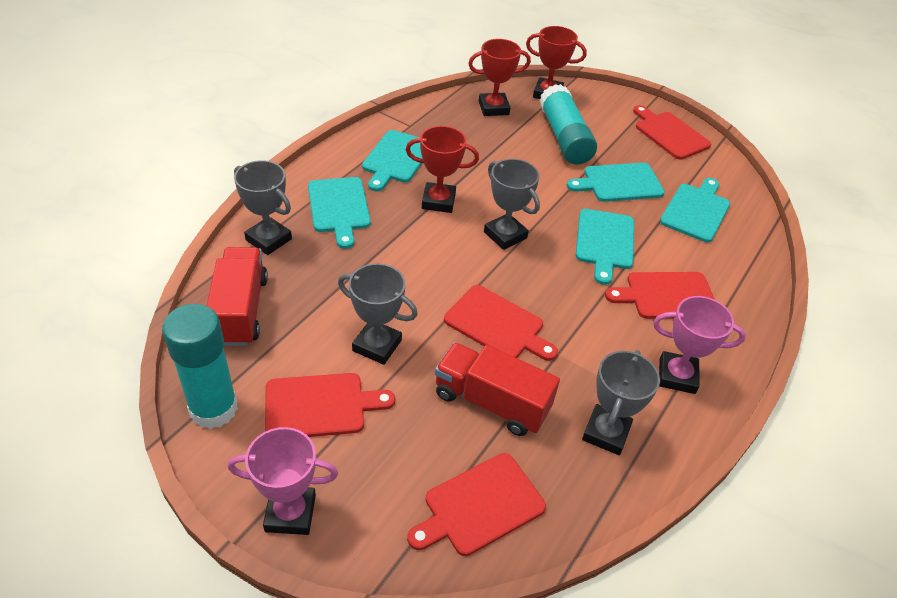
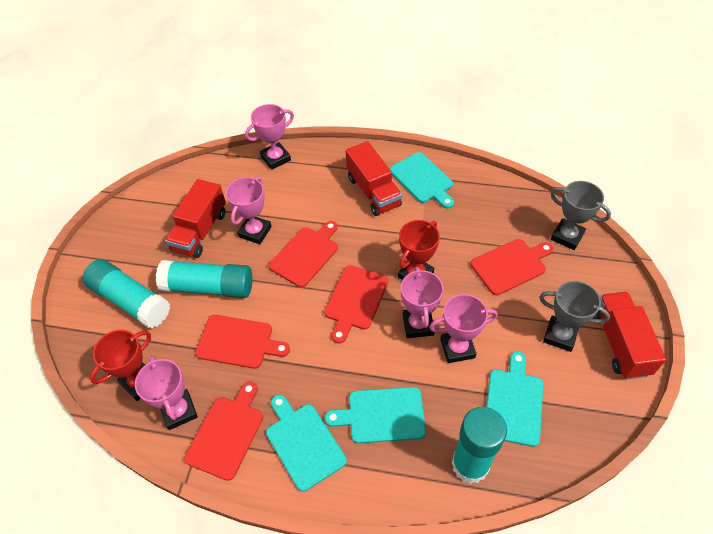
grey trophy: [234,160,292,255] [338,263,418,365] [484,159,540,250] [582,350,660,455] = 4 -> [539,281,610,352] [551,181,611,250] = 2
pink trophy: [228,427,338,535] [653,296,746,394] = 2 -> [135,356,198,430] [226,176,272,244] [245,104,294,170] [401,266,444,338] [429,294,498,363] = 5
red trophy: [406,126,479,213] [468,39,531,116] [526,26,587,99] = 3 -> [90,330,151,401] [398,220,440,280] = 2
red truck: [207,247,268,346] [435,342,560,436] = 2 -> [165,179,226,258] [346,141,402,216] [594,292,666,379] = 3
turquoise cutting board: [308,177,371,249] [362,130,422,191] [567,163,665,202] [576,209,634,285] [660,178,730,242] = 5 -> [266,395,347,492] [325,387,426,444] [389,152,454,209] [486,351,543,447] = 4
turquoise glue stick: [162,304,238,429] [539,84,597,165] = 2 -> [82,259,170,328] [156,260,253,298] [452,407,507,484] = 3

